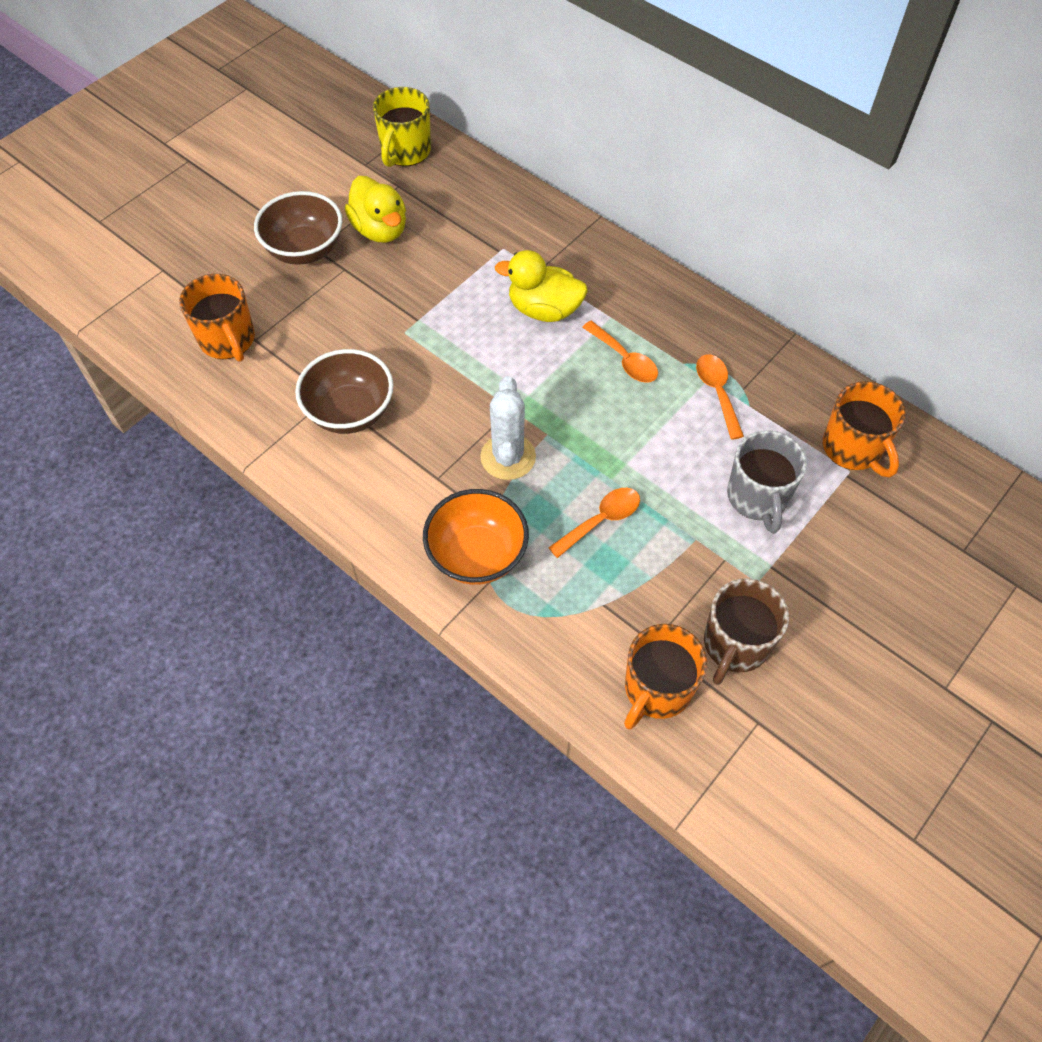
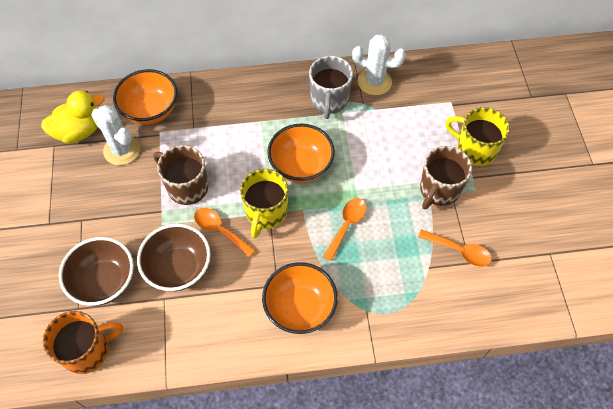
brown mug: [704,578,789,685] = 1 -> [153,145,208,205] [420,146,472,209] = 2
orange bowl: [423,489,529,585] = 1 -> [113,69,177,125] [262,262,338,334] [267,124,335,183] = 3
orange mug: [179,274,255,362] [624,624,707,730] [823,381,906,477] = 3 -> [43,311,123,374] = 1
white cactus: [480,376,536,480] = 1 -> [91,105,140,165] [352,34,406,95] = 2
yellow duck: [345,176,406,243] [495,250,588,322] = 2 -> [41,91,105,144] = 1
yellow mug: [373,87,431,167] = 1 -> [240,169,288,238] [446,107,510,166] = 2

